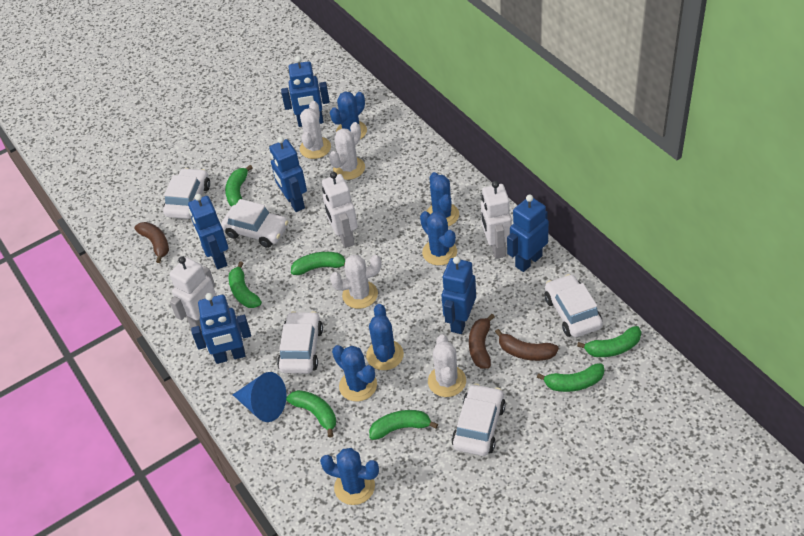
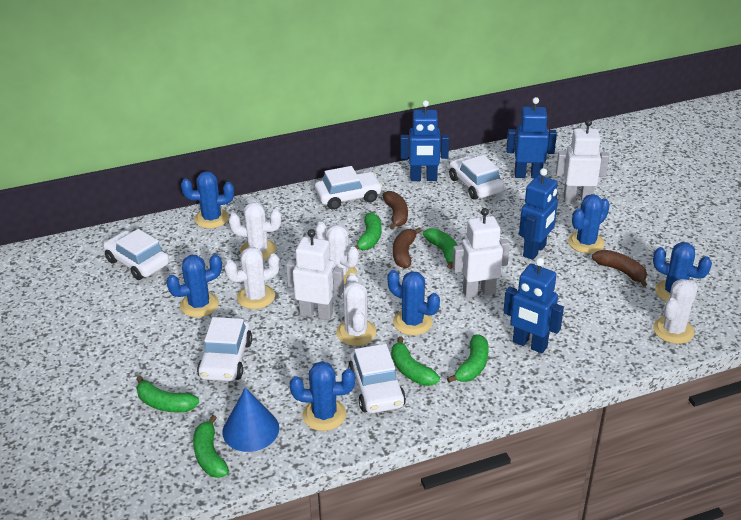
blue robot: [188,194,228,269] [191,293,251,364] [269,136,307,212] [281,56,330,127] [441,256,476,334] [507,195,549,272] = 6 -> [400,100,449,181] [503,258,564,354] [506,97,557,178] [519,168,558,260] = 4
green banana: [225,165,253,207] [229,262,262,308] [286,390,336,438] [291,252,345,275] [369,410,438,440] [537,363,604,392] [577,326,641,357] = 7 -> [136,376,199,412] [193,415,229,478] [354,212,381,250] [391,336,440,386] [423,228,458,269] [447,334,489,383] = 6
white cactus: [300,101,331,159] [329,122,365,180] [330,255,382,309] [428,334,466,397] = 4 -> [224,247,280,309] [228,202,281,260] [315,222,359,284] [336,273,376,346] [653,279,698,344] = 5

